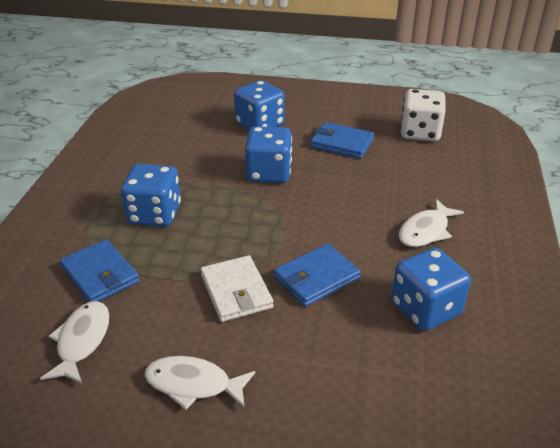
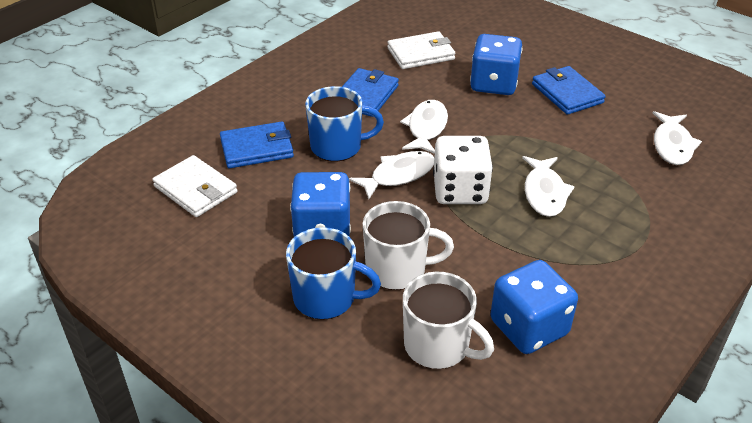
blue dice: [121,164,181,227] [234,80,285,130] [245,126,292,183] [391,248,471,331] = 4 -> [290,172,351,237] [470,34,522,95] [490,260,578,354] = 3
blue mug: none = 0 -> [286,227,381,320] [305,86,384,162] = 2
white fish: [40,301,109,384] [144,356,255,410] [399,199,464,247] = 3 -> [349,151,434,199] [400,100,448,154] [522,156,575,217] [653,111,702,165] = 4
white mug: none = 0 -> [363,201,454,290] [403,272,494,369] = 2
white wallet: [200,255,273,322] = 1 -> [152,155,237,217] [387,31,455,69] = 2

